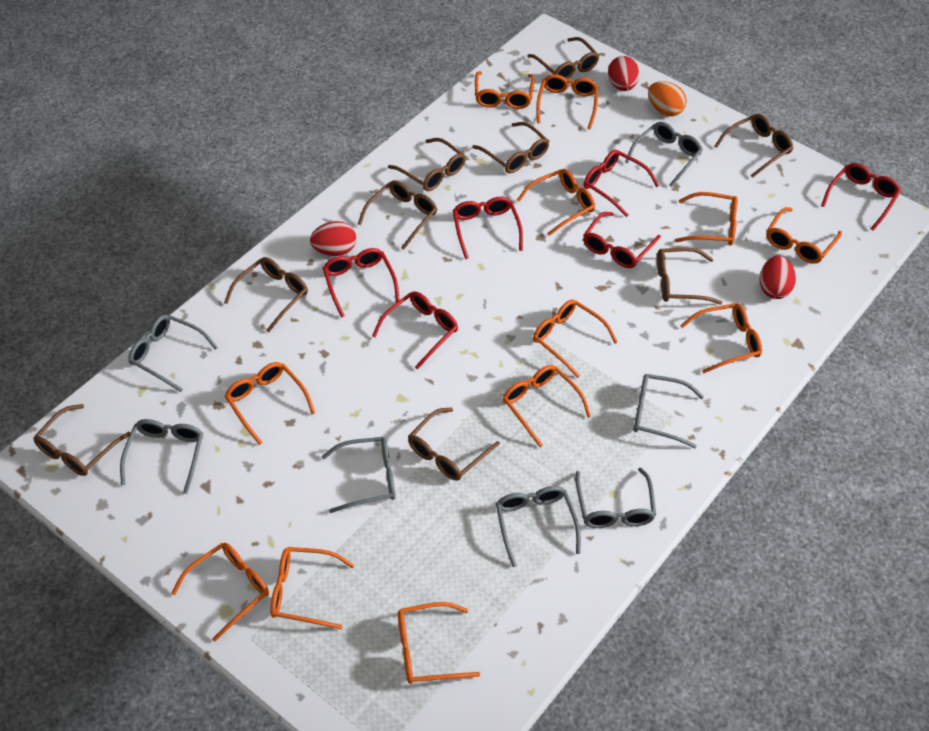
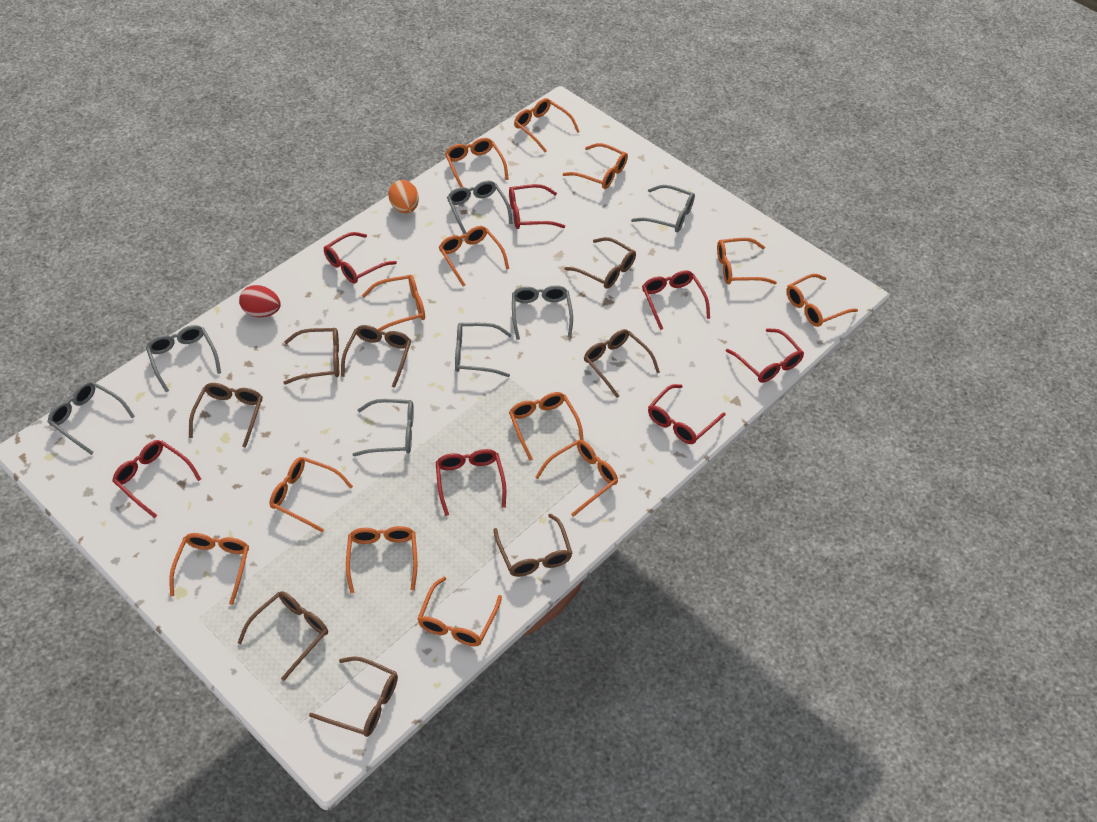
brown glasses: [33,404,131,476] [224,257,308,332] [358,180,437,250] [388,138,465,191] [408,407,500,481] [472,122,549,173] [527,37,599,79] [657,247,722,305] [715,114,793,178] = 9 -> [189,383,262,448] [237,591,328,681] [283,328,339,384] [309,656,398,737] [341,325,411,388] [494,513,572,577] [565,237,636,289] [584,329,660,398] = 8
orange glasses: [171,543,269,642] [225,362,315,445] [270,547,354,629] [398,602,480,684] [475,71,534,109] [502,365,591,447] [517,169,595,236] [533,299,618,378] [536,74,598,130] [675,192,738,246] [680,303,762,373] [767,207,842,264] = 12 -> [169,533,249,605] [270,457,353,533] [346,526,417,593] [362,275,425,331] [417,577,502,646] [439,226,509,287] [445,138,509,187] [509,392,584,461] [514,98,580,153] [535,440,618,517] [563,143,628,189] [717,238,777,284] [786,274,858,327] = 13
red egg: [310,221,356,256] [608,56,639,91] [759,256,796,299] = 3 -> [239,285,281,317] = 1
red glasses: [323,248,400,318] [372,291,458,370] [452,197,523,259] [583,149,659,217] [583,212,661,268] [821,163,901,231] = 6 -> [112,440,201,518] [324,232,397,284] [436,449,506,516] [509,184,565,229] [642,270,710,330] [648,384,726,444] [726,328,804,383] = 7

